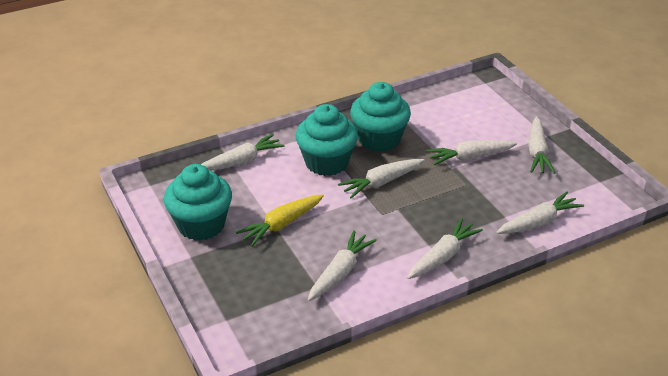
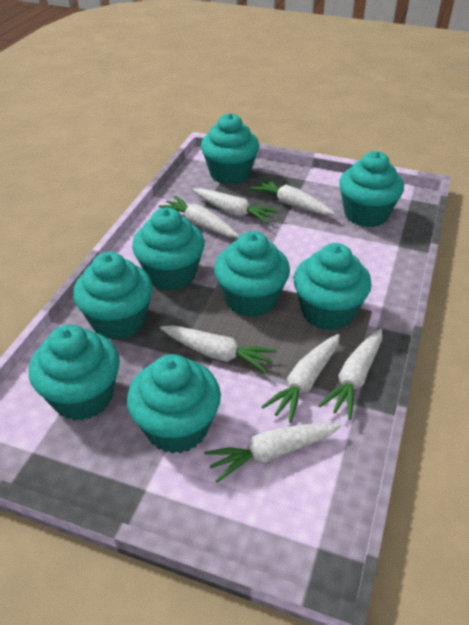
turquoise cupcake: [164,164,232,241] [295,104,358,176] [350,82,411,152] = 3 -> [29,324,120,421] [73,252,153,340] [127,354,221,454] [132,207,205,291] [201,113,259,185] [214,231,290,317] [294,243,372,330] [339,151,404,227] = 8
yellow carrot: [236,194,324,246] = 1 -> none = 0

